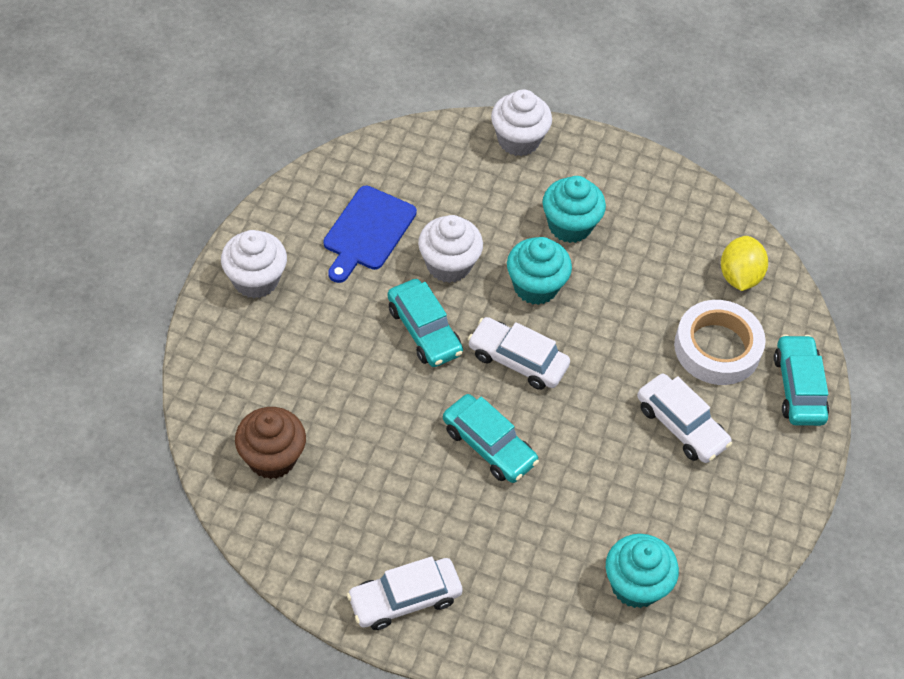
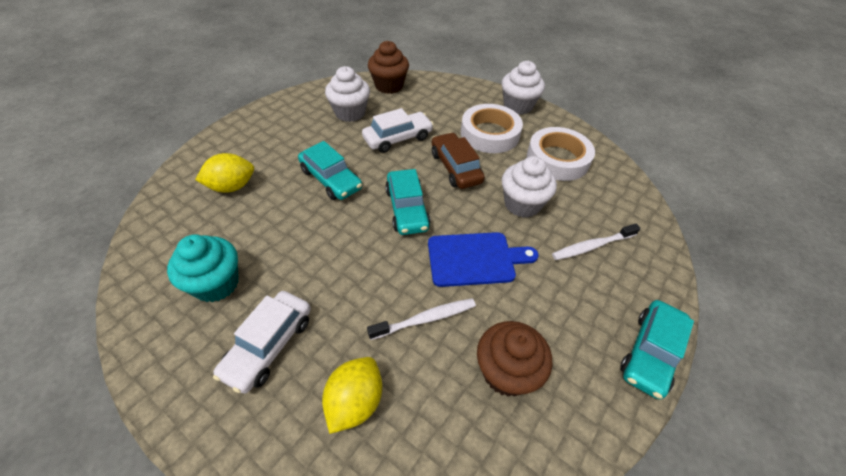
brown car: none = 0 -> [432,132,485,189] = 1
brown cupcake: [235,407,306,479] = 1 -> [368,41,409,94] [477,321,552,396] = 2
turquoise cupcake: [507,237,572,305] [543,176,606,243] [606,534,679,608] = 3 -> [167,234,239,302] = 1
white car: [347,556,463,630] [468,317,570,390] [637,374,732,463] = 3 -> [213,291,311,394] [362,108,434,153] = 2
white tape: [674,300,766,385] = 1 -> [461,104,523,153] [527,127,595,181] = 2
white toothbrush: none = 0 -> [367,298,476,340] [552,224,641,260] = 2
yellow lemon: [721,236,768,291] = 1 -> [195,153,254,193] [322,357,382,434] = 2

